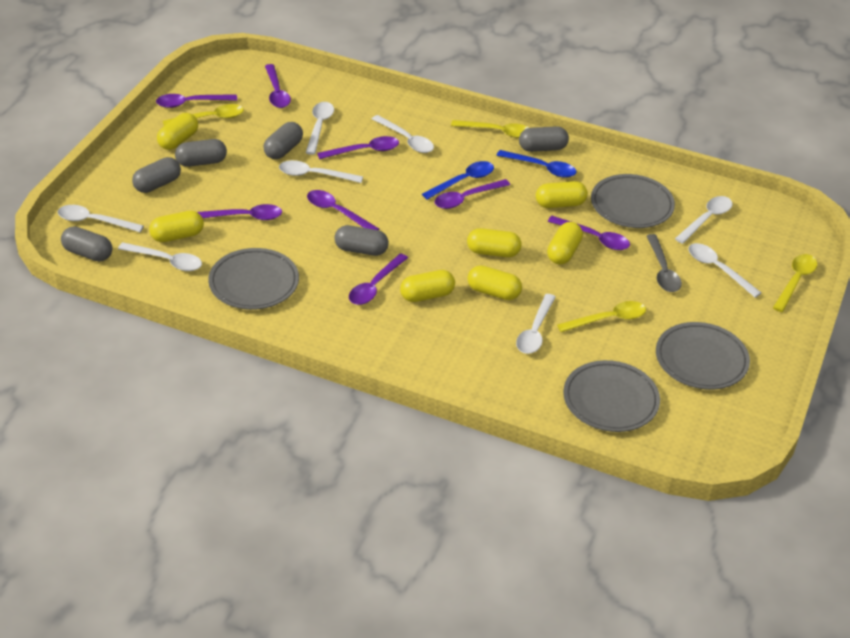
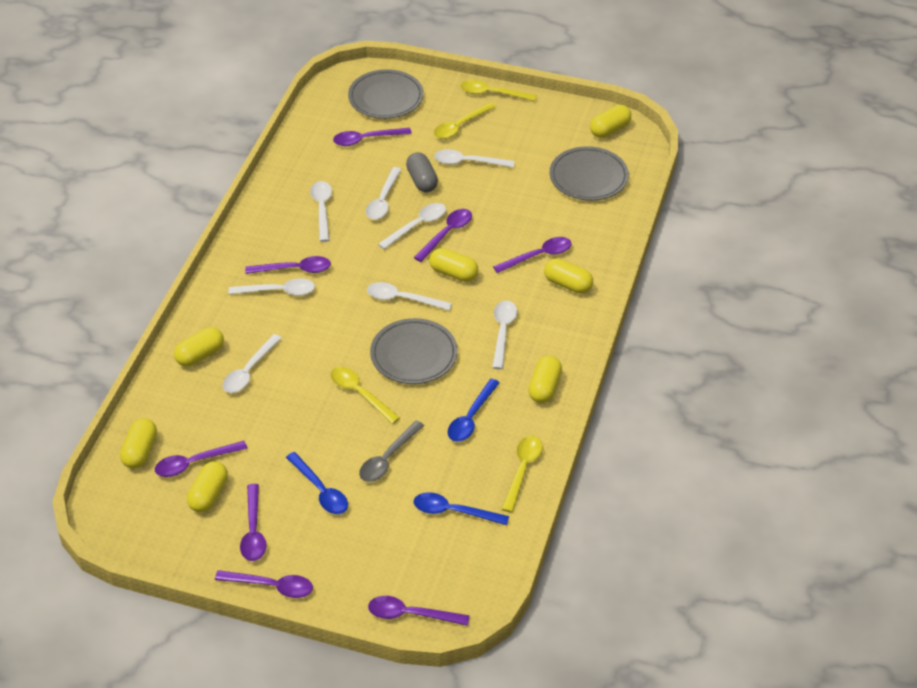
blue spoon: [422,161,494,200] [496,150,577,178] = 2 -> [286,452,348,514] [414,492,509,525] [447,379,500,442] = 3
grey capsule: [61,226,112,262] [132,157,181,193] [175,139,227,167] [263,122,303,159] [334,225,389,256] [519,126,569,152] = 6 -> [406,152,438,192] = 1
grey plate: [208,248,299,310] [563,360,660,432] [591,174,675,228] [656,322,750,390] = 4 -> [348,69,424,119] [370,318,458,384] [550,146,629,201] = 3

